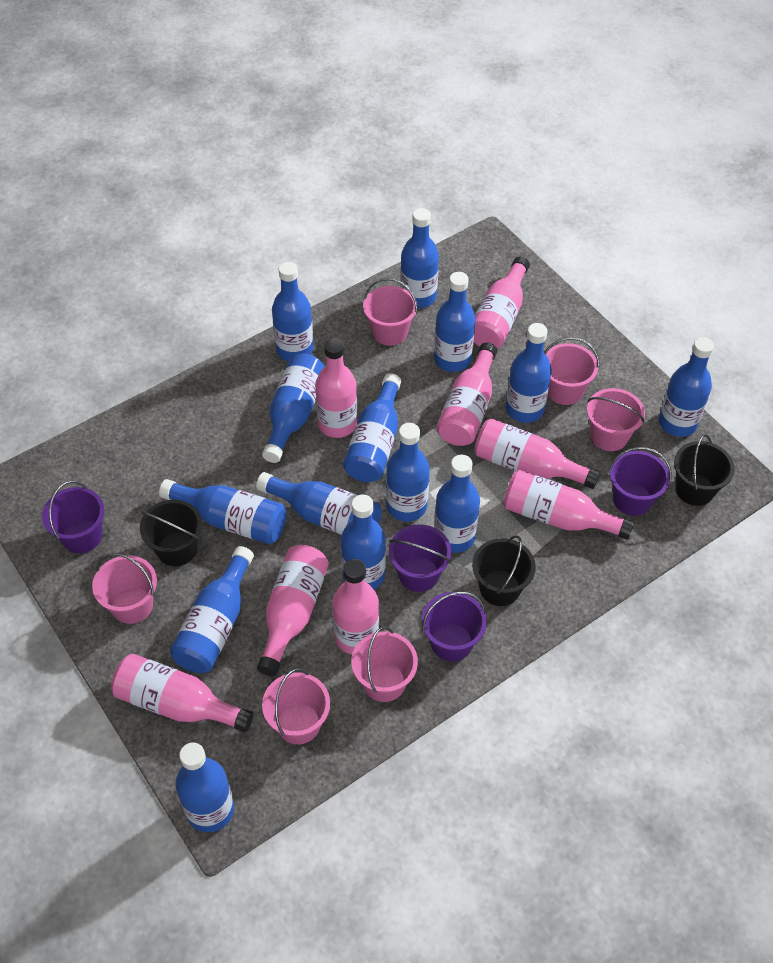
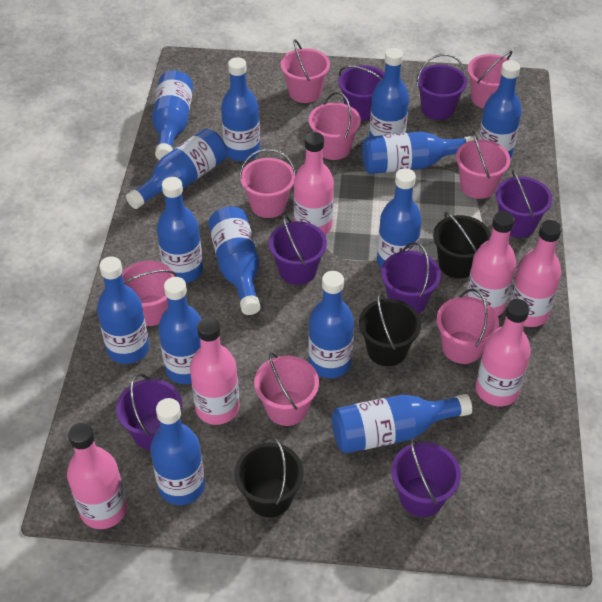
pink bottle: [111,654,254,732] [257,545,329,676] [315,338,357,438] [332,559,379,654] [437,342,497,446] [474,257,530,349] [474,418,600,489] [503,470,635,540] = 8 -> [67,422,127,529] [190,317,240,425] [294,132,334,235] [466,211,516,316] [476,299,531,406] [509,220,562,327] = 6
pink bucket: [92,553,157,624] [262,668,330,744] [351,627,418,702] [363,278,417,346] [544,337,599,405] [587,388,645,451] = 6 -> [122,261,177,326] [239,149,296,218] [254,352,319,426] [281,39,330,103] [309,92,361,160] [437,289,499,364] [456,131,510,199] [467,50,512,108] = 8
purple bucket: [42,481,104,553] [389,524,451,592] [422,591,487,662] [609,447,672,516] = 4 -> [116,373,182,450] [269,215,327,285] [338,65,384,121] [381,242,441,314] [391,439,461,517] [416,54,467,120] [496,169,552,238] = 7

